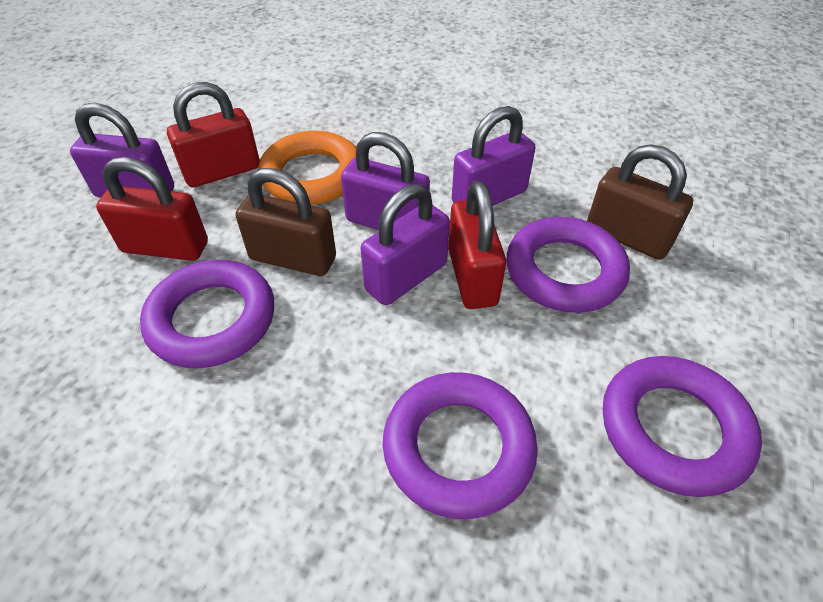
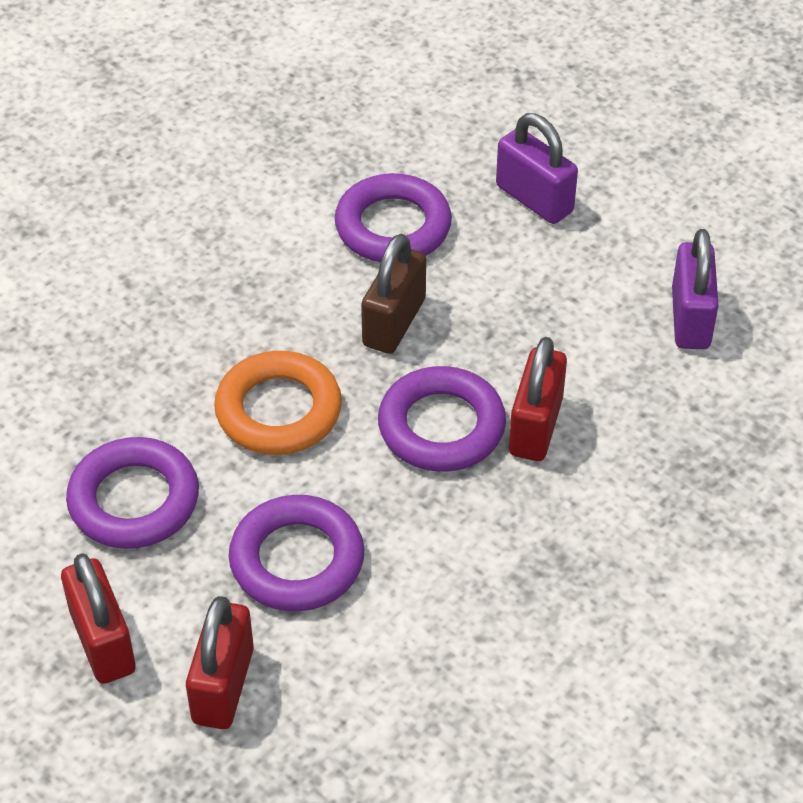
brown padlock: [235,168,336,276] [587,144,693,260] = 2 -> [361,234,426,354] = 1
purple padlock: [70,103,174,197] [341,132,430,230] [361,184,450,305] [452,106,535,205] = 4 -> [496,113,578,224] [672,229,719,349] = 2

